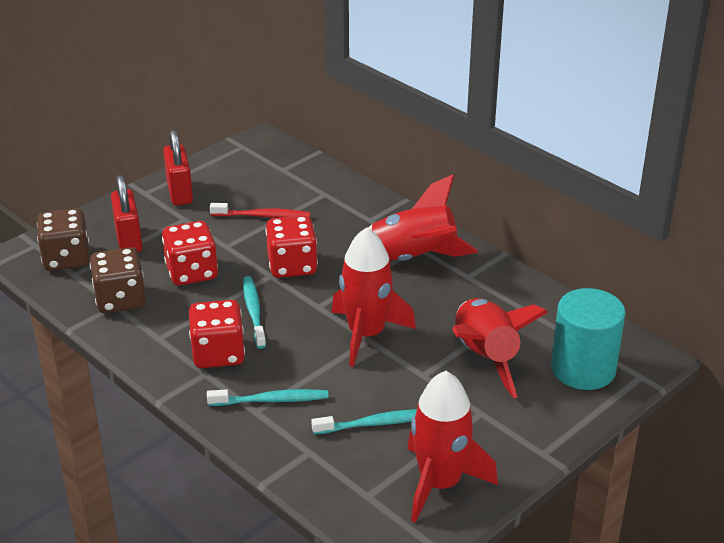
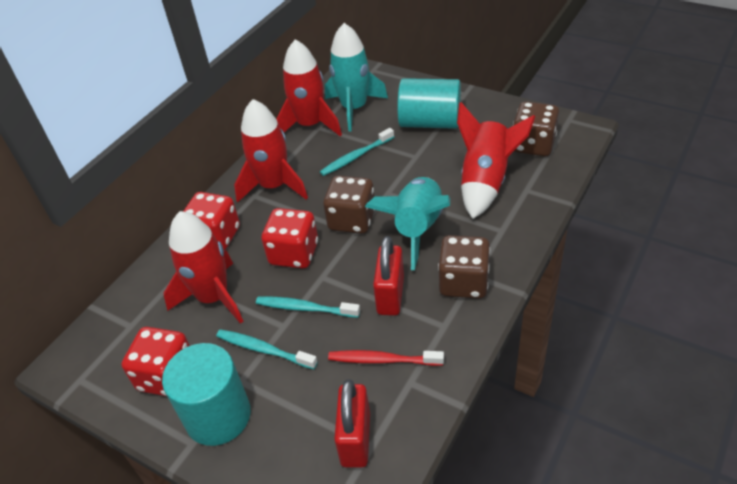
brown dice: [37,208,90,271] [90,247,146,313] = 2 -> [323,175,374,234] [438,235,490,299] [513,101,559,156] = 3
turquoise cylinder: [551,288,626,390] = 1 -> [162,343,251,446] [397,78,461,129] = 2
turquoise rocket: none = 0 -> [325,23,388,131] [365,177,450,270] = 2

